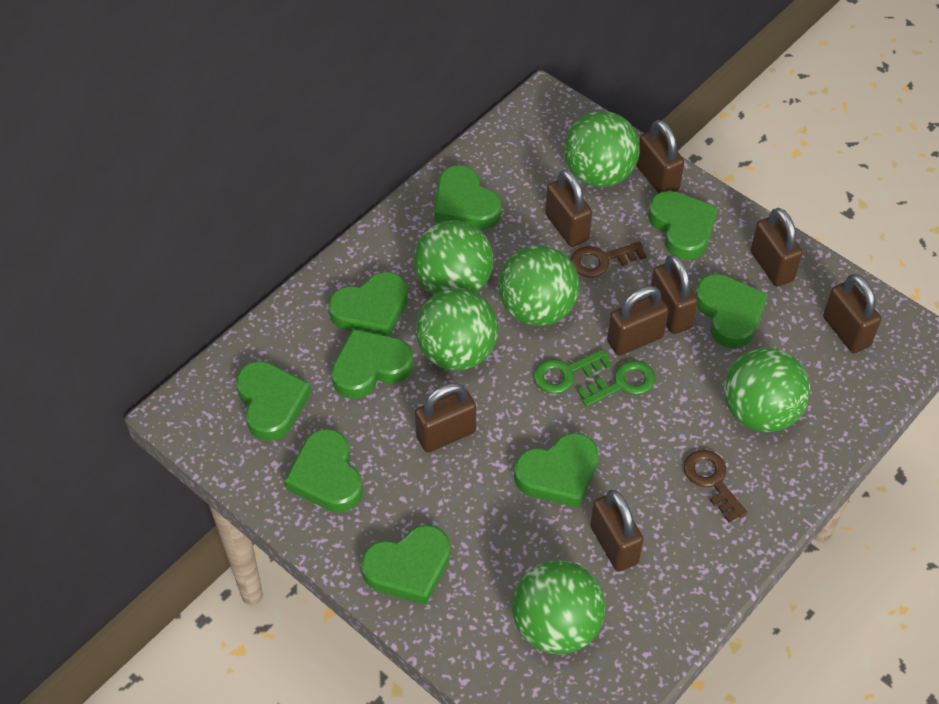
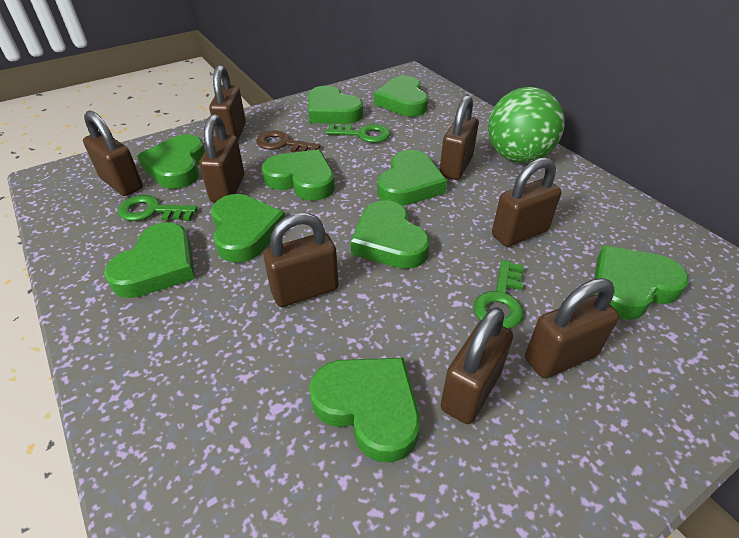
brown key: [571,242,646,278] [684,450,748,522] = 2 -> [256,130,321,152] = 1
green ball: [414,220,494,295] [416,289,498,371] [499,245,579,326] [512,560,606,655] [564,111,640,187] [724,347,810,432] = 6 -> [488,87,564,163] = 1
green heart: [236,361,311,441] [284,429,363,512] [328,272,408,337] [331,329,413,399] [361,525,451,605] [434,165,501,230] [514,433,599,508] [648,191,718,260] [695,274,768,349] = 9 -> [104,222,195,298] [137,134,205,189] [211,194,285,263] [262,149,335,201] [308,86,363,124] [309,358,420,463] [350,200,430,269] [374,76,428,116] [377,150,447,206] [594,246,689,320] = 10
green key: [534,349,612,394] [577,360,655,407] = 2 -> [118,195,198,221] [325,124,390,143] [473,260,524,329] = 3

